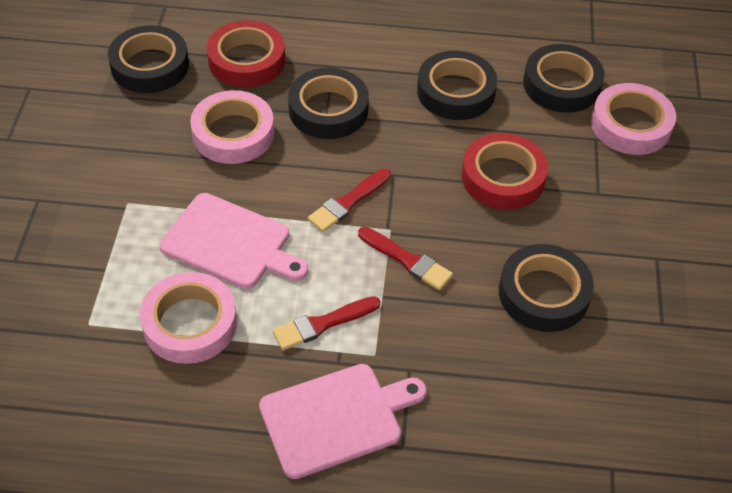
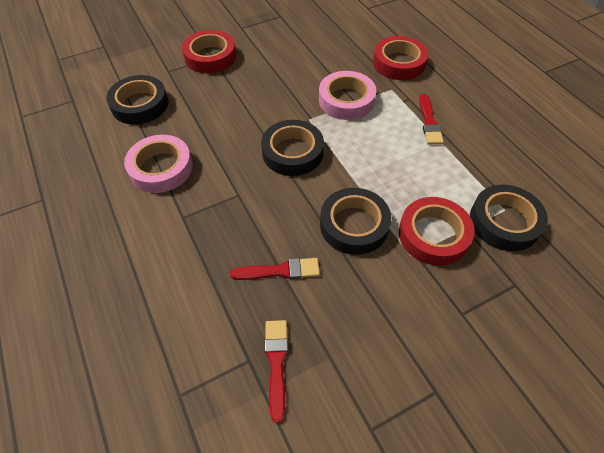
black tape: [108,25,189,93] [288,68,369,139] [417,51,497,120] [499,244,594,332] [523,44,605,113] = 5 -> [106,75,168,125] [261,120,324,176] [320,188,391,255] [470,185,548,251] = 4
pink cutting board: [160,193,308,289] [259,364,427,479] = 2 -> none = 0
pink tape: [140,272,237,364] [190,90,274,164] [591,83,676,155] = 3 -> [124,135,193,193] [319,71,376,120] = 2
red tape: [207,20,285,88] [461,133,548,210] = 2 -> [182,30,236,73] [373,36,428,80] [399,197,475,266] = 3

